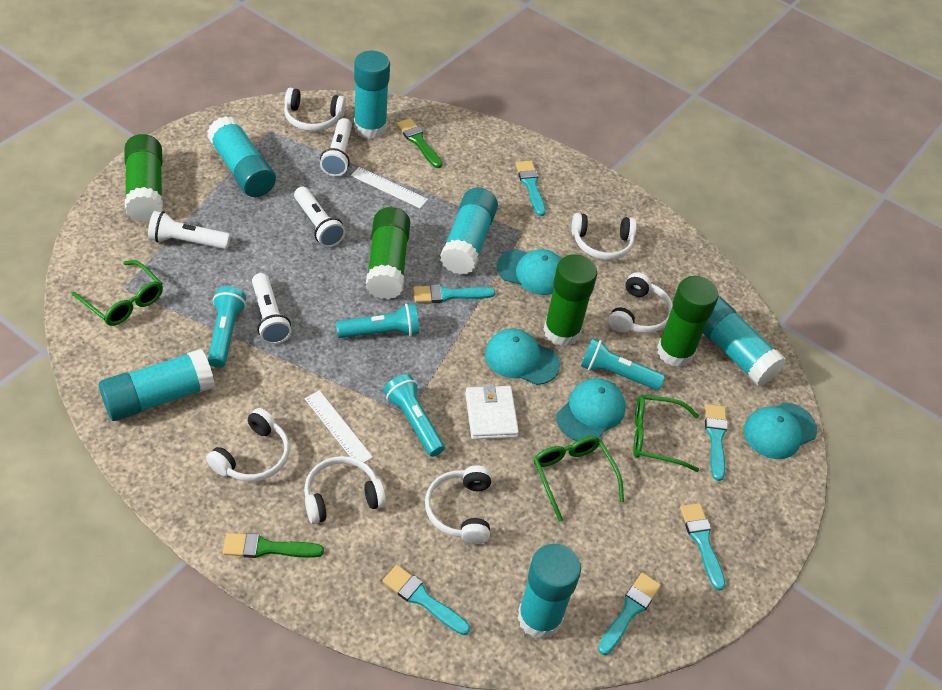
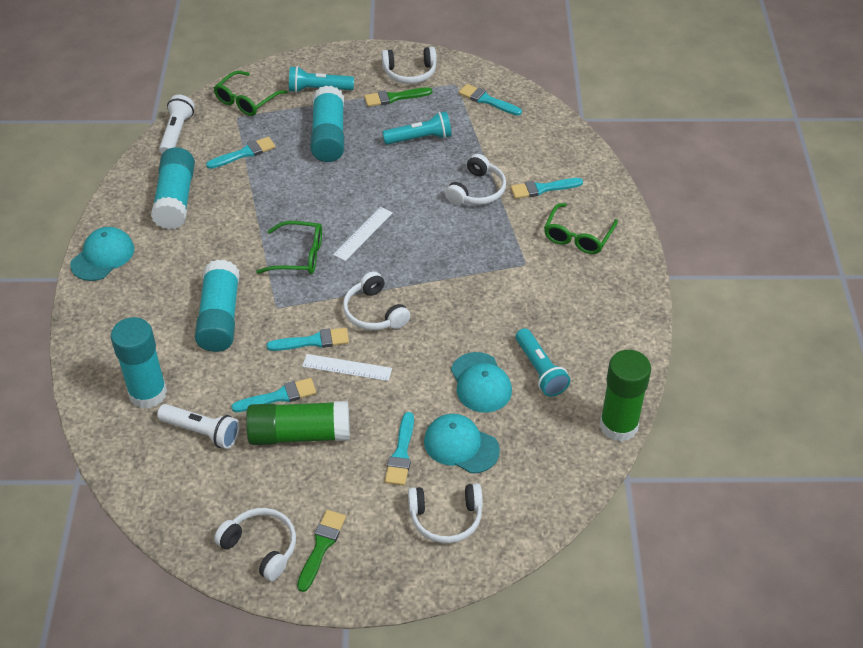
green glue stick: [125,134,163,222] [366,207,410,299] [543,254,597,346] [657,276,719,367] = 4 -> [246,401,350,445] [600,350,651,442] = 2
turquoise cap: [485,329,560,385] [497,249,561,295] [557,378,626,441] [744,402,817,459] = 4 -> [70,227,134,281] [424,414,500,474] [451,352,512,413] = 3
turquoise flashlight: [208,286,246,368] [336,304,419,338] [384,374,445,457] [581,338,665,390] = 4 -> [289,66,354,93] [382,111,452,145] [515,328,570,397] = 3
turquoise glue stick: [99,349,215,421] [207,116,276,197] [354,51,390,139] [440,187,498,275] [517,544,581,639] [703,296,786,386] = 6 -> [111,317,167,409] [151,147,195,230] [195,259,240,352] [311,85,344,162] = 4
white flashlight: [148,211,230,249] [252,273,292,344] [294,187,346,247] [320,118,352,176] = 4 -> [157,404,240,449] [159,95,195,154] = 2
white headphones: [206,408,290,482] [284,88,346,131] [304,456,386,524] [425,465,491,544] [572,213,637,260] [608,272,673,333] = 6 -> [214,508,296,581] [343,271,410,330] [382,47,437,84] [408,483,483,543] [445,154,506,205] = 5
white wallet: [465,384,519,440] = 1 -> none = 0

